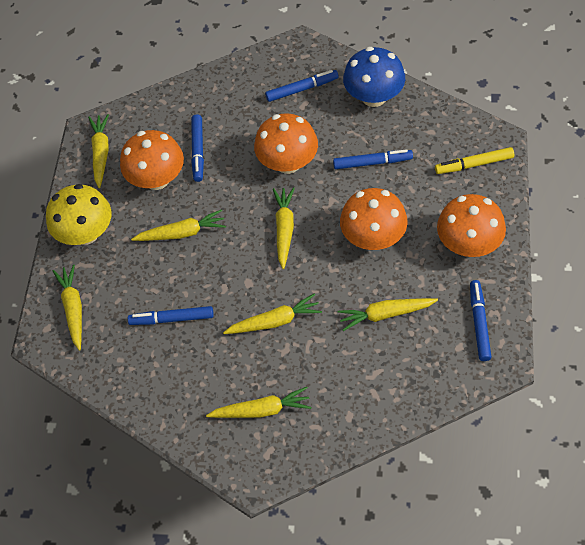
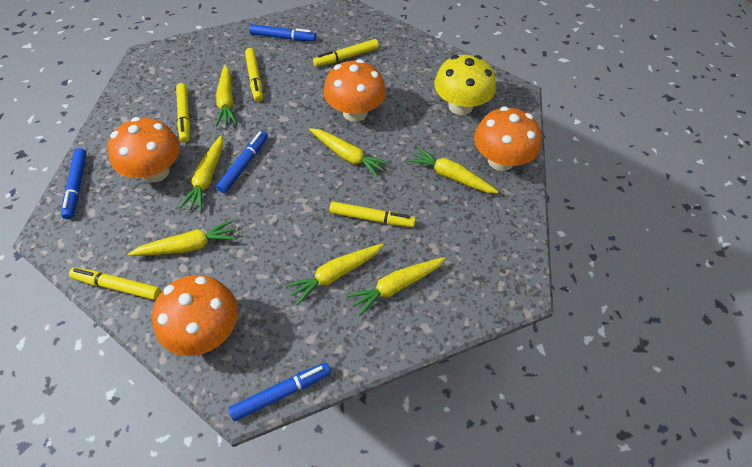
blue marker: [128,306,214,325] [191,114,204,182] [265,70,339,102] [333,149,413,169] [470,280,492,361] = 5 -> [61,148,87,219] [216,131,268,193] [229,362,331,421] [249,24,316,41] = 4
blue mushroom: [343,47,405,107] = 1 -> none = 0
yellow marker: [435,147,514,174] = 1 -> [69,267,161,300] [176,83,190,143] [245,48,263,102] [313,39,379,67] [329,202,416,227] = 5

